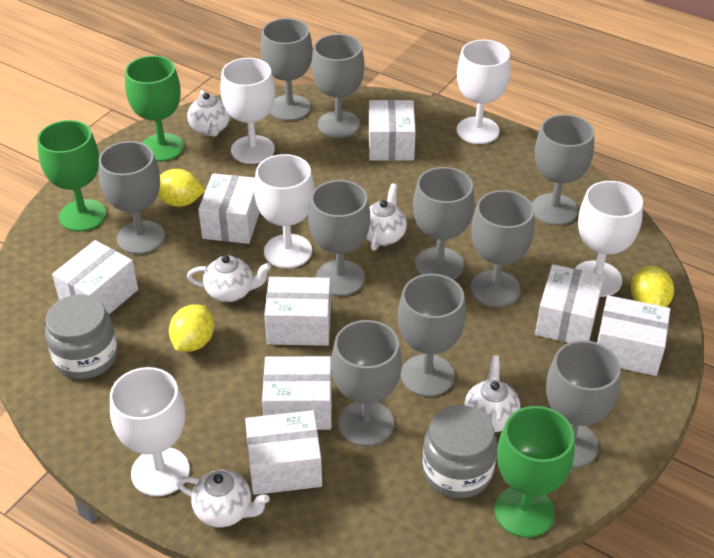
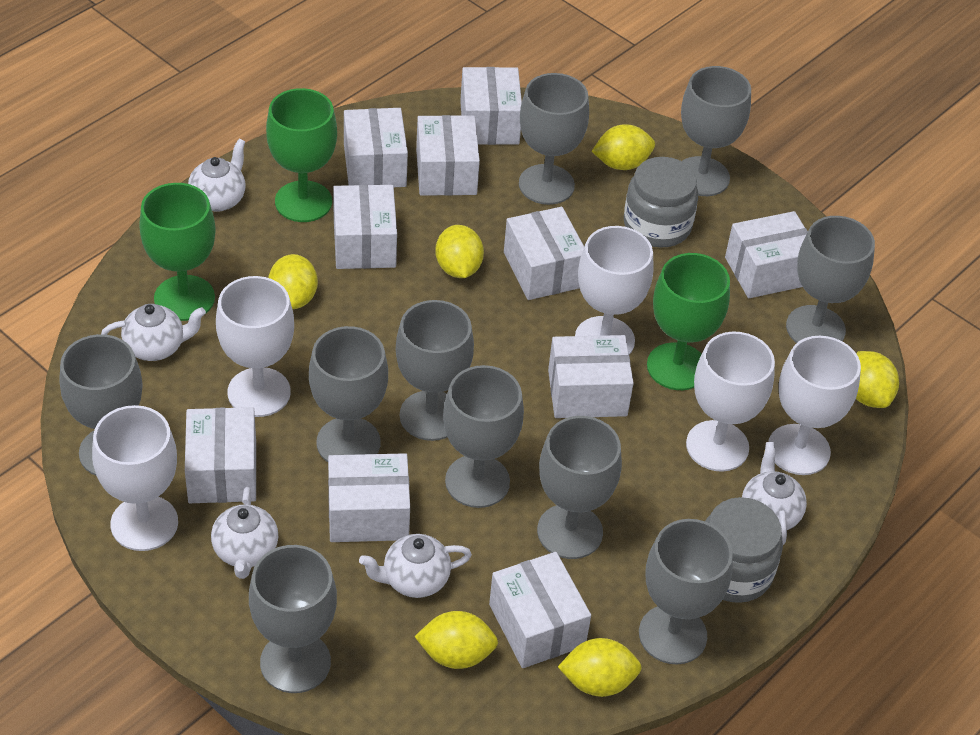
white box: [52,240,138,314] [198,173,260,244] [245,410,322,495] [262,356,332,430] [264,277,331,346] [369,100,416,161] [535,264,604,343] [597,295,671,376] = 8 -> [185,407,256,503] [328,453,410,542] [333,185,397,269] [344,108,408,187] [416,115,480,196] [460,67,522,145] [489,552,591,668] [504,207,584,300] [548,335,634,418] [725,211,808,298] = 10
yellow lemon: [158,169,205,207] [169,304,214,352] [631,266,674,307] = 3 -> [268,254,318,309] [414,611,498,669] [435,225,484,278] [558,638,642,697] [592,124,655,170] [856,351,899,408] = 6

